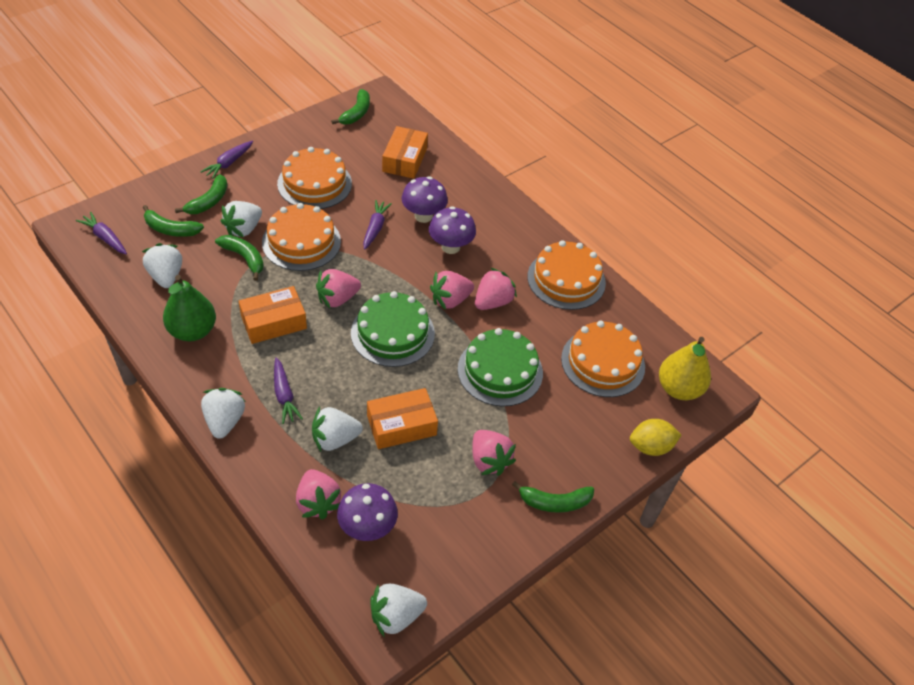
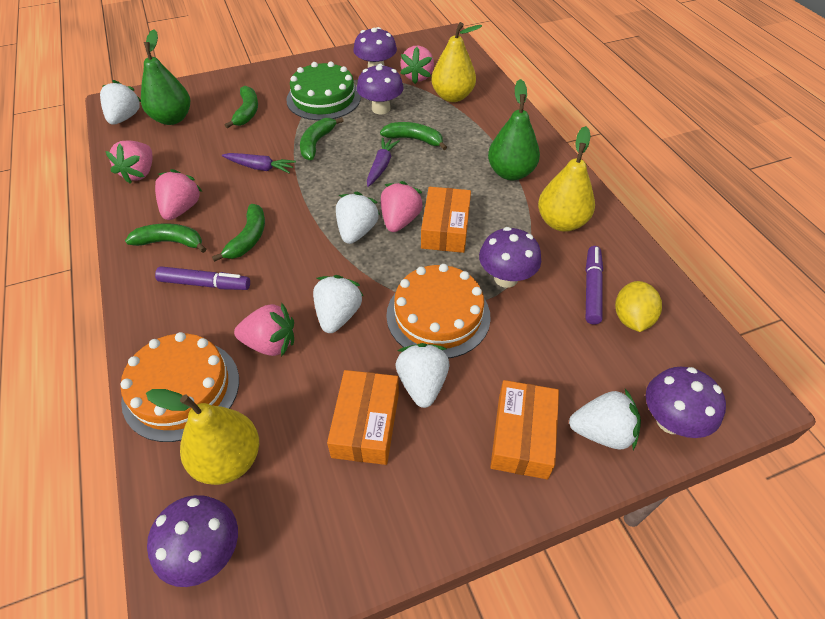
green cake: [351,291,435,367] [458,328,543,406] = 2 -> [286,61,361,120] = 1
green pear: [163,275,216,341] = 1 -> [141,29,190,125] [488,79,540,181] = 2
orange cake: [262,203,341,271] [277,147,352,209] [527,240,606,310] [561,321,645,397] = 4 -> [121,332,239,442] [386,264,491,358] = 2
purple carrot: [76,212,127,254] [200,141,253,179] [274,357,303,424] [363,200,392,250] = 4 -> [222,153,296,174] [367,138,400,187] = 2
purple marker: none = 0 -> [155,266,250,290] [586,246,603,325] = 2
purple mushroom: [337,483,398,541] [401,177,448,223] [429,206,476,254] = 3 -> [147,495,238,587] [353,27,397,68] [357,64,404,114] [479,227,541,288] [646,366,726,438] = 5
yellow pear: [659,337,711,400] = 1 -> [146,389,259,485] [431,22,482,102] [538,126,595,232] = 3

